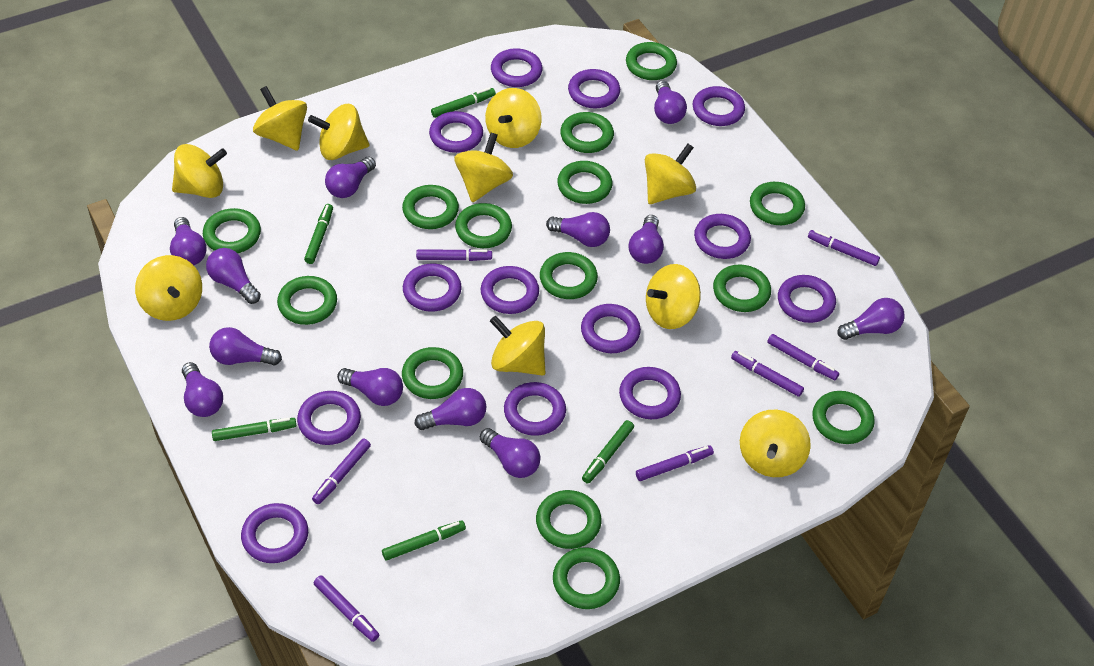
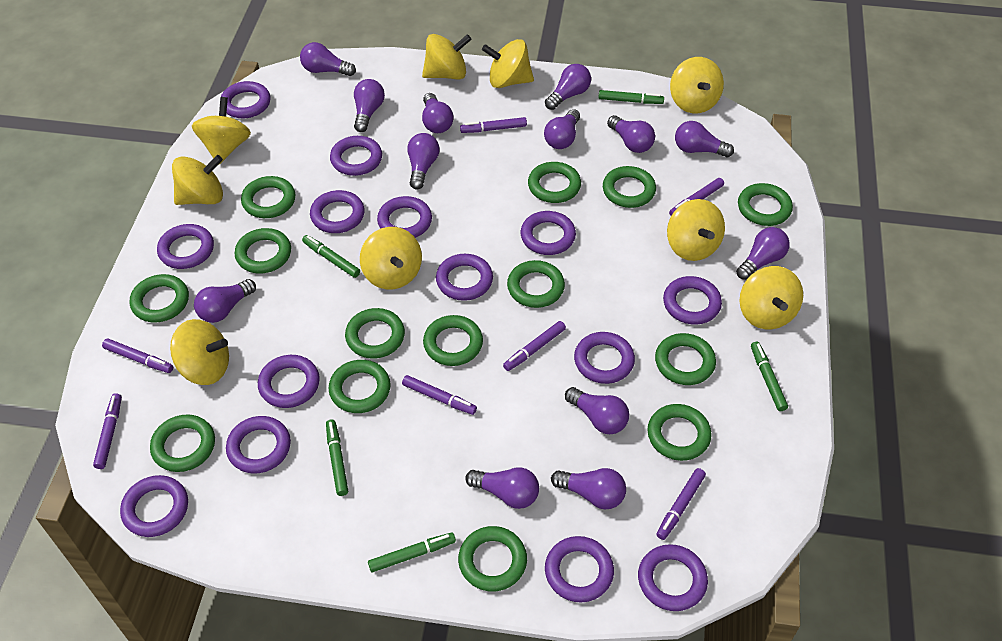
purple light bulb: [170,217,207,265] [182,362,223,417] [206,248,261,304] [209,327,282,366] [325,157,376,198] [337,368,403,406] [414,388,486,430] [480,428,540,478] [546,212,610,247] [629,215,664,264] [654,80,687,124] [838,298,905,340] = 12 -> [194,279,256,323] [300,42,356,76] [354,79,385,132] [407,133,440,190] [422,93,454,133] [465,467,539,509] [544,109,580,149] [545,64,591,110] [551,468,626,509] [565,387,629,434] [607,115,655,153] [675,121,734,157] [736,227,790,280] = 13
purple ring: [241,503,308,563] [297,391,361,445] [403,263,462,312] [429,111,483,153] [481,266,539,314] [491,48,542,87] [504,382,566,436] [568,69,620,108] [581,304,641,353] [619,367,681,419] [693,86,745,126] [694,214,751,259] [778,275,836,323] = 13 -> [120,475,188,537] [157,224,214,269] [221,81,270,118] [226,416,291,474] [258,355,320,408] [310,190,365,233] [330,136,382,176] [377,196,432,238] [436,254,493,301] [521,211,576,255] [545,536,614,602] [574,332,635,384] [638,544,708,611] [663,276,722,325] = 14
yellow spinning top: [135,255,202,321] [172,144,227,198] [253,86,307,151] [308,104,369,160] [454,133,513,202] [485,88,542,148] [490,316,545,376] [645,144,696,204] [646,264,701,329] [740,410,811,477] = 10 -> [170,319,229,385] [172,155,223,205] [192,97,251,165] [360,227,422,289] [422,34,472,80] [482,39,534,88] [667,199,725,261] [670,57,724,113] [740,266,803,329] = 9

